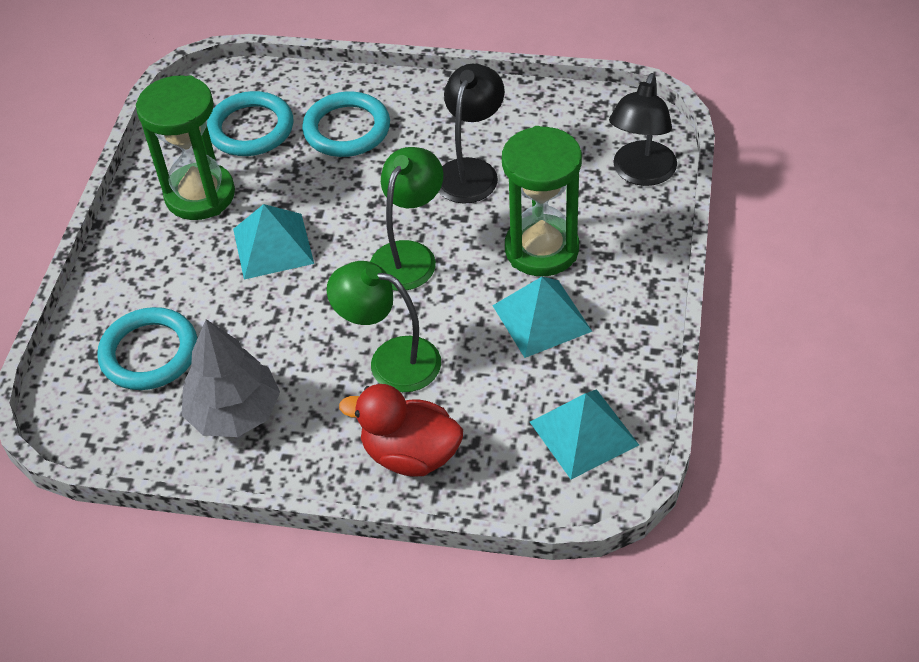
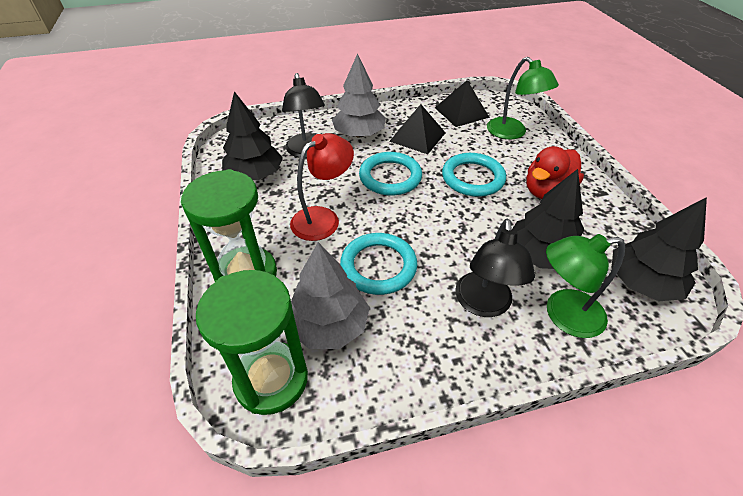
black pyramid: none = 0 -> [389,104,445,154] [435,80,490,127] = 2
black tree: none = 0 -> [222,91,283,180] [512,169,584,269] [611,197,707,301] = 3
grey tree: [181,319,280,437] = 1 -> [291,242,370,349] [332,53,386,137] = 2
red lamp: none = 0 -> [290,133,354,241] = 1
turquoise pyramid: [233,204,314,279] [492,277,592,358] [530,389,639,479] = 3 -> none = 0

